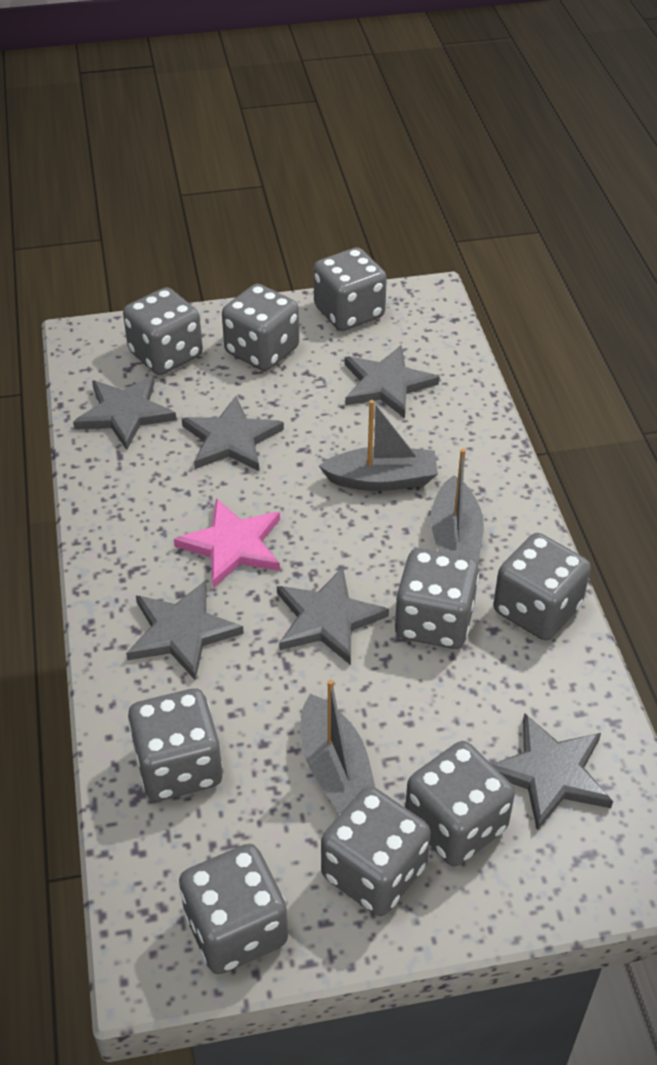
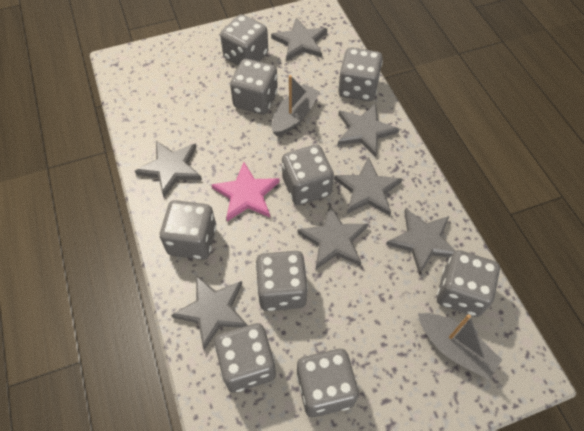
grey boat: [301,679,375,814] [319,400,438,491] [431,448,483,564] = 3 -> [272,75,320,137] [418,313,502,380] = 2
grey star: [73,375,176,450] [126,580,244,680] [182,396,284,471] [277,567,389,665] [345,345,439,418] [492,713,613,831] = 6 -> [135,141,202,197] [171,275,248,350] [271,17,327,61] [297,205,368,269] [334,157,402,216] [338,104,399,157] [386,208,456,275] = 7

